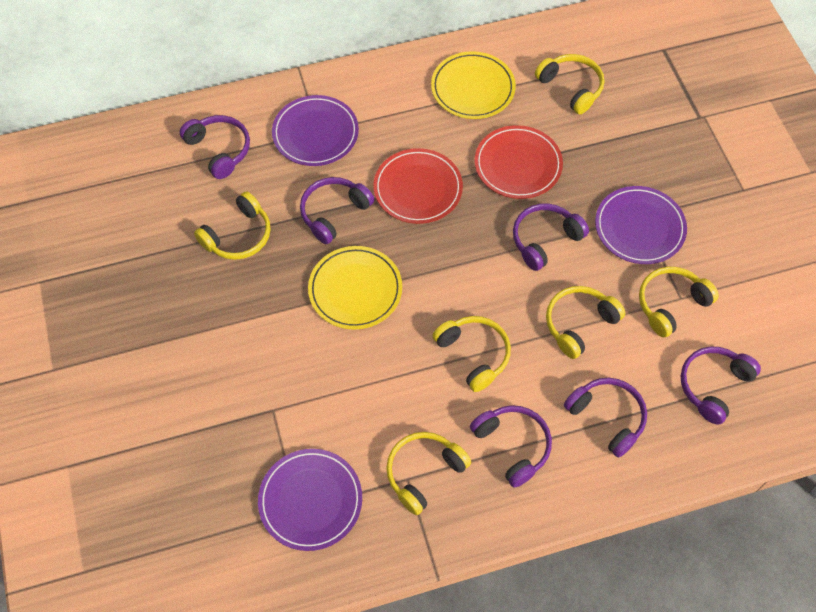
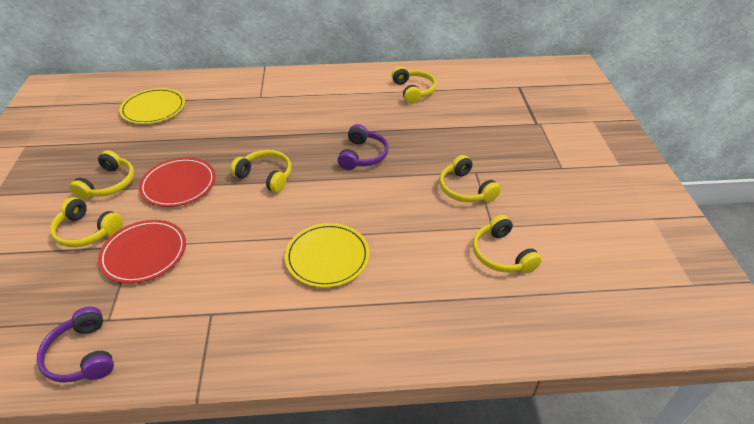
purple headphones: [180,115,250,179] [300,177,374,244] [470,405,552,488] [513,204,589,271] [564,378,647,458] [681,347,761,425] = 6 -> [37,307,114,383] [337,124,389,170] = 2
purple plate: [258,449,362,551] [272,95,359,166] [595,186,687,264] = 3 -> none = 0

